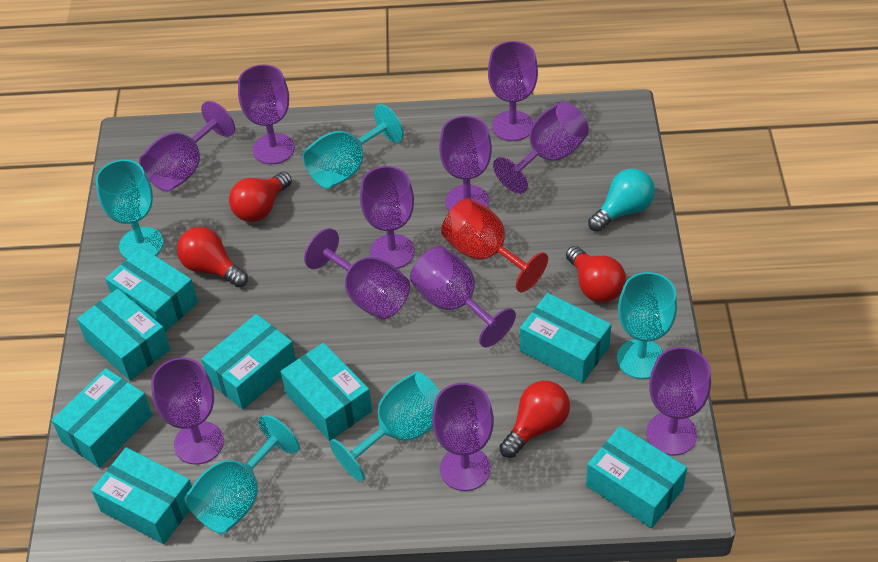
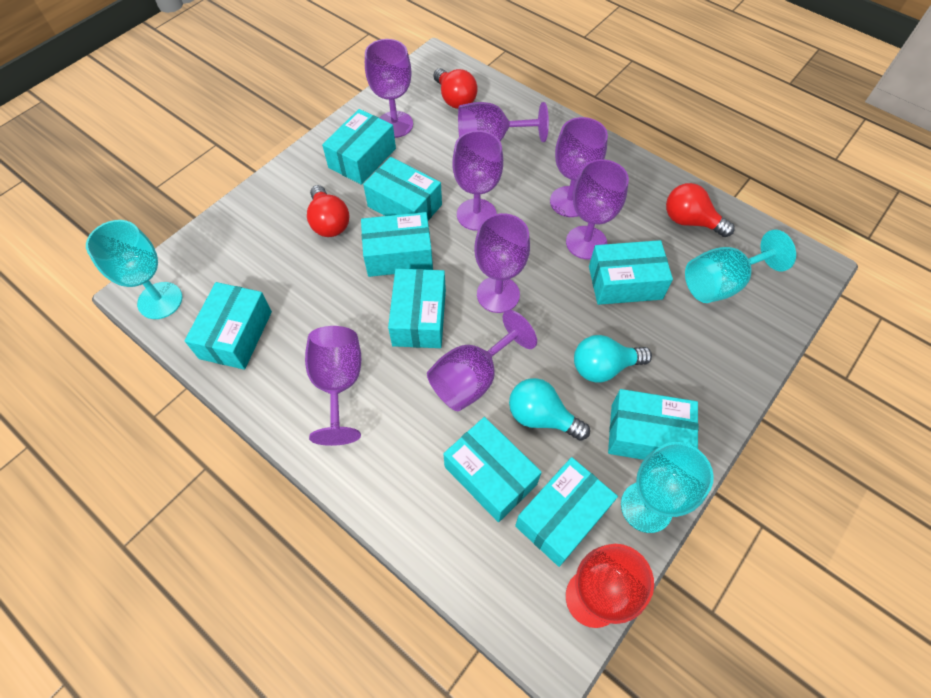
purple goblet: [139,101,235,191] [151,357,224,465] [238,64,295,164] [304,228,410,319] [360,166,415,269] [410,246,516,348] [432,383,494,491] [439,116,492,211] [488,41,538,141] [493,102,589,194] [646,347,711,455] = 11 -> [305,326,361,446] [365,39,413,138] [427,310,537,411] [452,130,503,231] [458,102,549,142] [474,213,530,313] [550,117,608,217] [566,159,629,259] = 8
red light bulb: [177,227,248,288] [229,172,292,222] [500,381,570,458] [566,246,626,303] = 4 -> [307,185,350,237] [433,68,478,109] [666,183,735,237] = 3
turquoise box: [51,368,152,468] [77,289,170,381] [91,447,192,544] [105,247,198,332] [201,314,296,410] [281,343,372,441] [520,293,611,383] [586,426,687,528] = 8 -> [185,282,272,370] [322,109,396,185] [361,212,433,277] [363,157,442,221] [388,269,446,348] [443,417,542,522] [515,457,618,567] [589,240,673,305] [608,389,698,460] = 9
turquoise goblet: [96,160,164,259] [185,415,300,534] [303,104,404,189] [329,371,440,481] [617,272,677,379] = 5 -> [86,220,183,319] [621,442,714,533] [685,229,796,303] = 3
turquoise light bulb: [588,168,655,232] = 1 -> [509,378,590,441] [574,335,652,383] = 2

